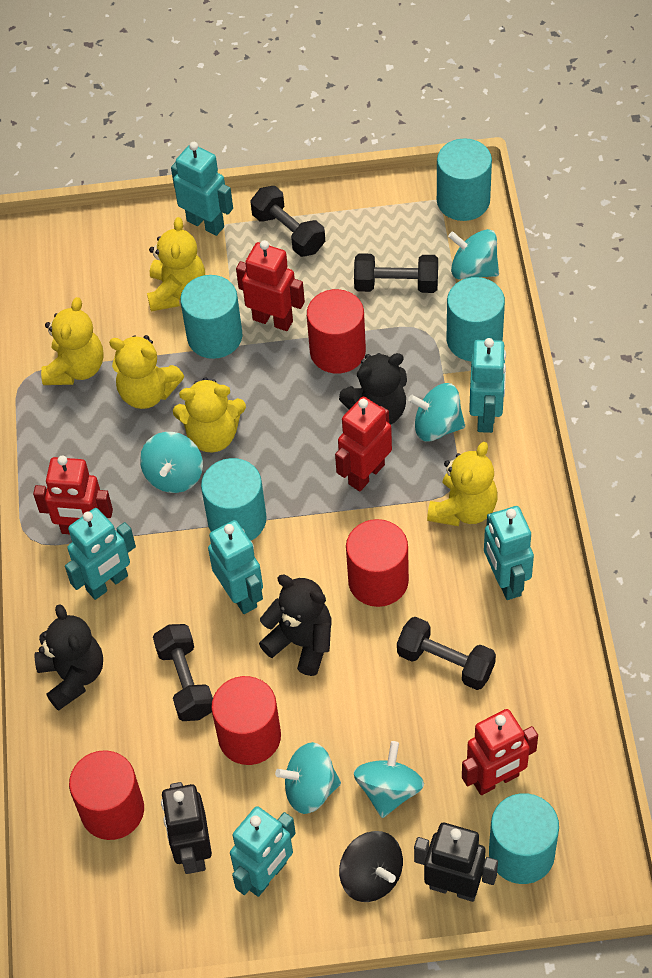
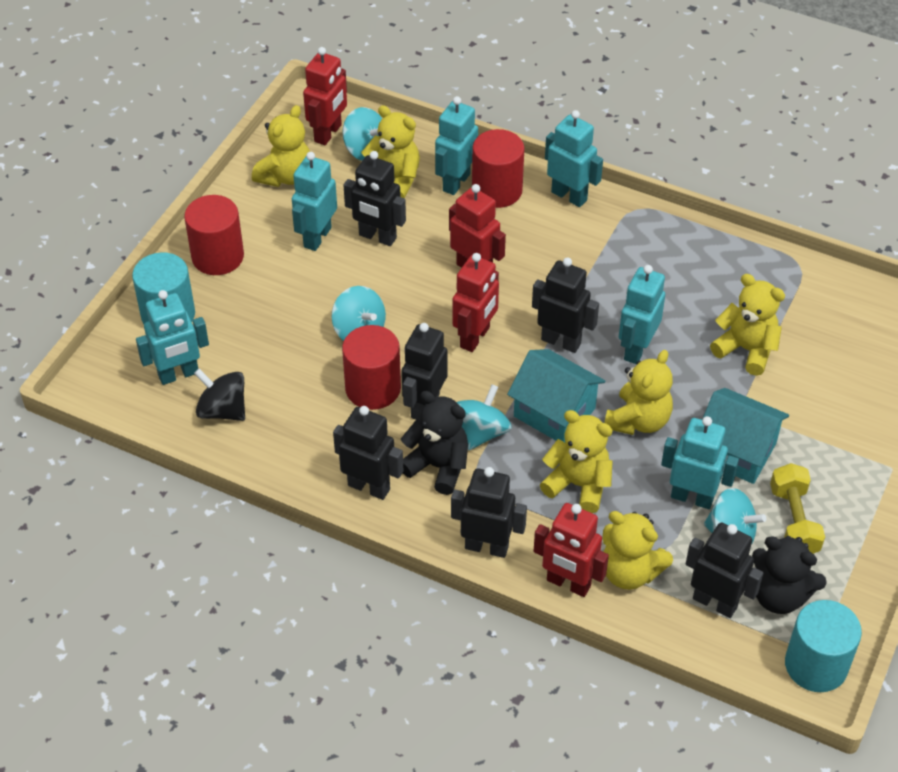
black dumbbell: [153,624,213,721] [250,186,325,257] [354,253,438,293] [397,617,496,690] = 4 -> none = 0
black robot: [161,782,212,874] [414,823,498,902] = 2 -> [333,406,403,500] [343,151,406,246] [401,323,448,421] [451,467,527,558] [532,258,599,353] [686,522,764,618] = 6
black teddy bear: [34,604,103,711] [259,575,331,676] [339,353,407,425] = 3 -> [401,391,468,495] [752,536,827,614] = 2
red cylinder: [69,750,144,840] [211,676,281,765] [307,289,366,374] [346,519,409,607] = 4 -> [184,195,244,275] [342,325,401,410] [472,129,525,208] = 3
turquoise cylinder: [180,275,243,359] [201,458,267,541] [437,138,492,221] [447,277,505,361] [489,793,559,884] = 5 -> [132,252,195,324] [785,600,862,692] = 2
turquoise house: none = 0 -> [507,349,605,443] [702,388,789,484] = 2
turquoise spinning top: [140,432,203,493] [275,742,341,814] [354,741,424,818] [408,383,465,442] [448,229,499,280] = 5 -> [331,286,386,341] [342,107,382,161] [457,384,512,450] [704,488,766,545] = 4
yellow dumbbell: none = 0 -> [770,463,825,554] = 1
yellow teddy bear: [41,297,104,385] [109,335,184,409] [147,217,205,311] [173,377,246,452] [427,442,497,526] = 5 -> [252,105,310,187] [361,105,420,198] [540,410,613,513] [602,511,673,590] [604,350,673,435] [710,274,785,376] = 6

